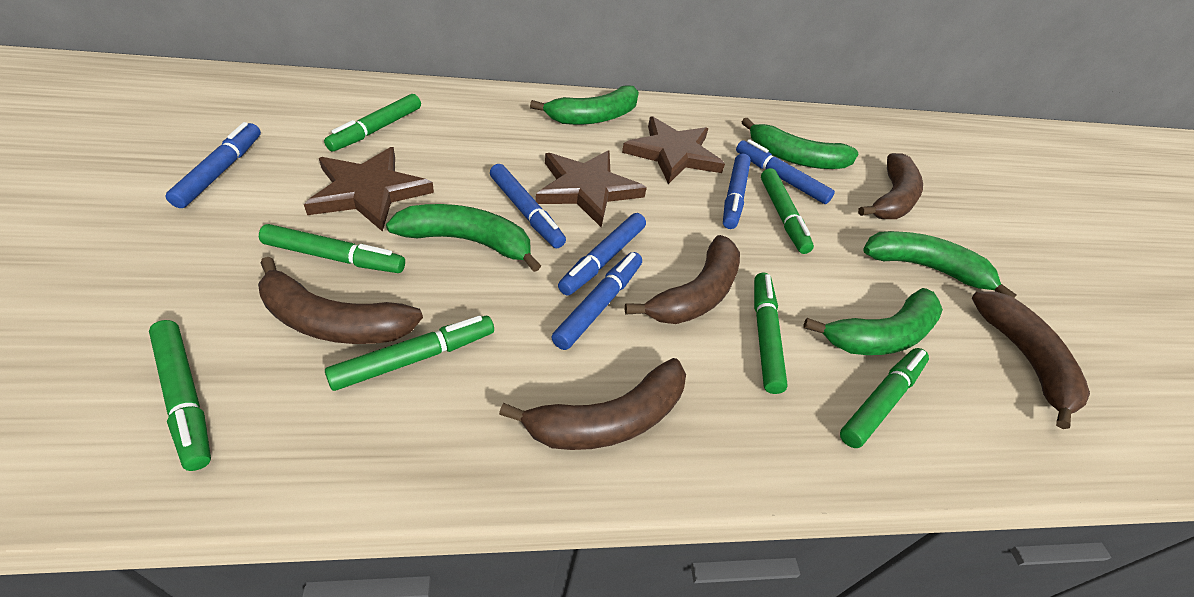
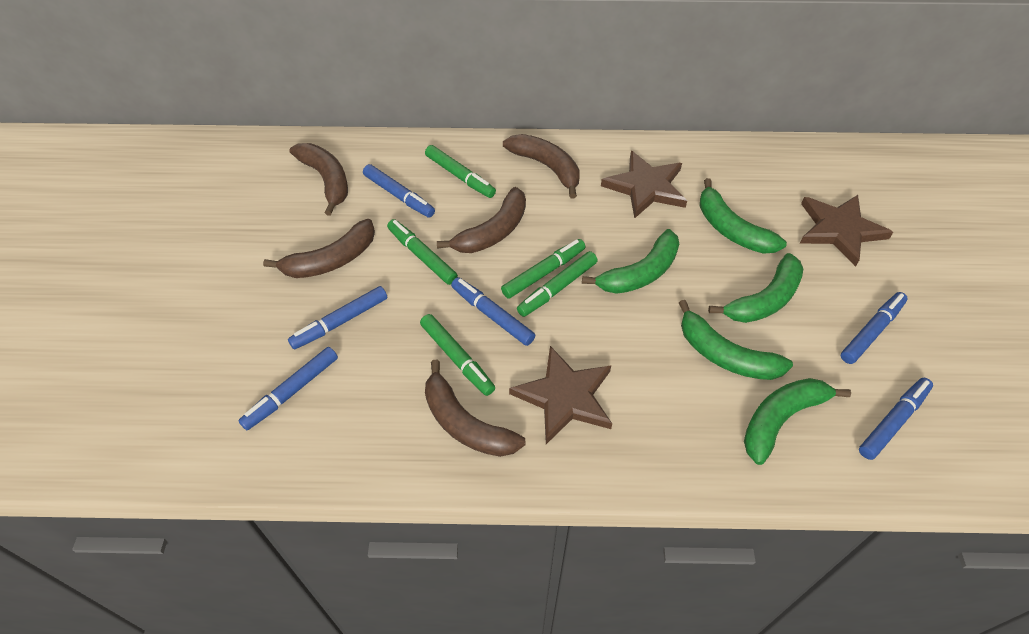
green marker: [149,320,211,471] [259,224,405,273] [324,94,421,152] [325,316,494,391] [754,273,788,394] [761,168,814,254] [840,348,929,448] = 7 -> [387,219,458,285] [420,314,495,396] [425,145,496,198] [501,239,585,299] [517,251,598,317] = 5

